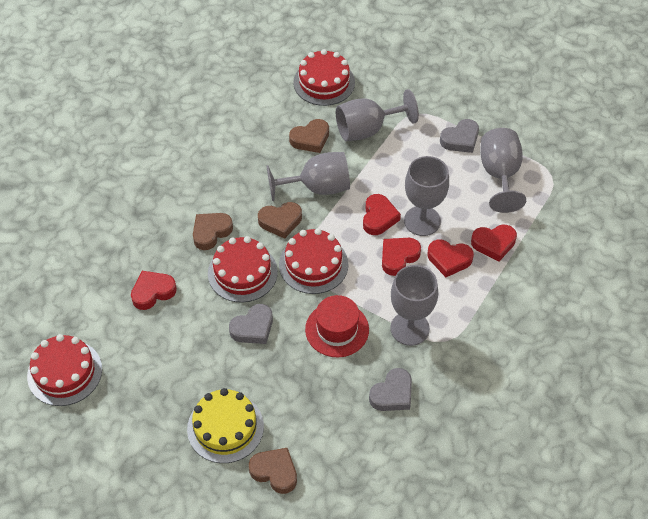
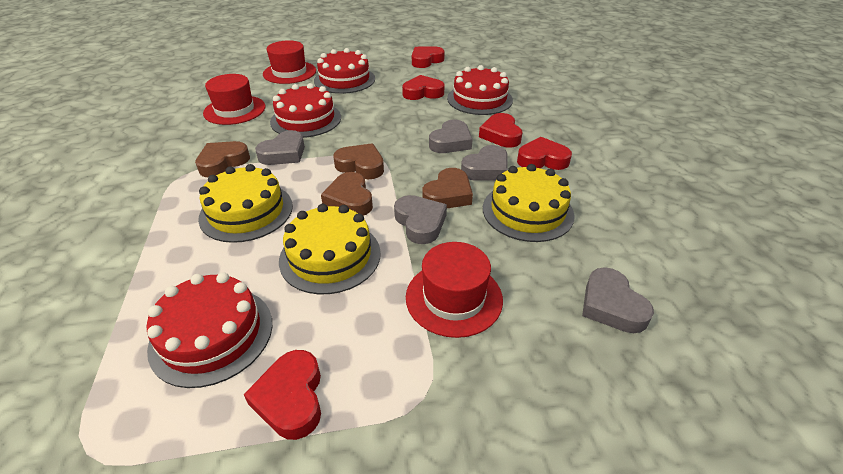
grey goblet: [266,152,350,201] [336,89,419,141] [390,265,438,346] [404,156,449,236] [480,128,526,213] = 5 -> none = 0
grey heart: [229,304,273,344] [369,368,412,411] [440,119,479,153] = 3 -> [255,130,305,165] [394,195,447,244] [429,120,473,153] [461,145,508,181] [582,267,654,333] = 5
red hat: [305,295,369,357] = 1 -> [203,74,266,125] [263,40,316,84] [406,242,503,338] = 3
yellow cake: [187,388,264,463] = 1 -> [198,164,293,243] [279,204,381,294] [483,164,575,242] = 3

